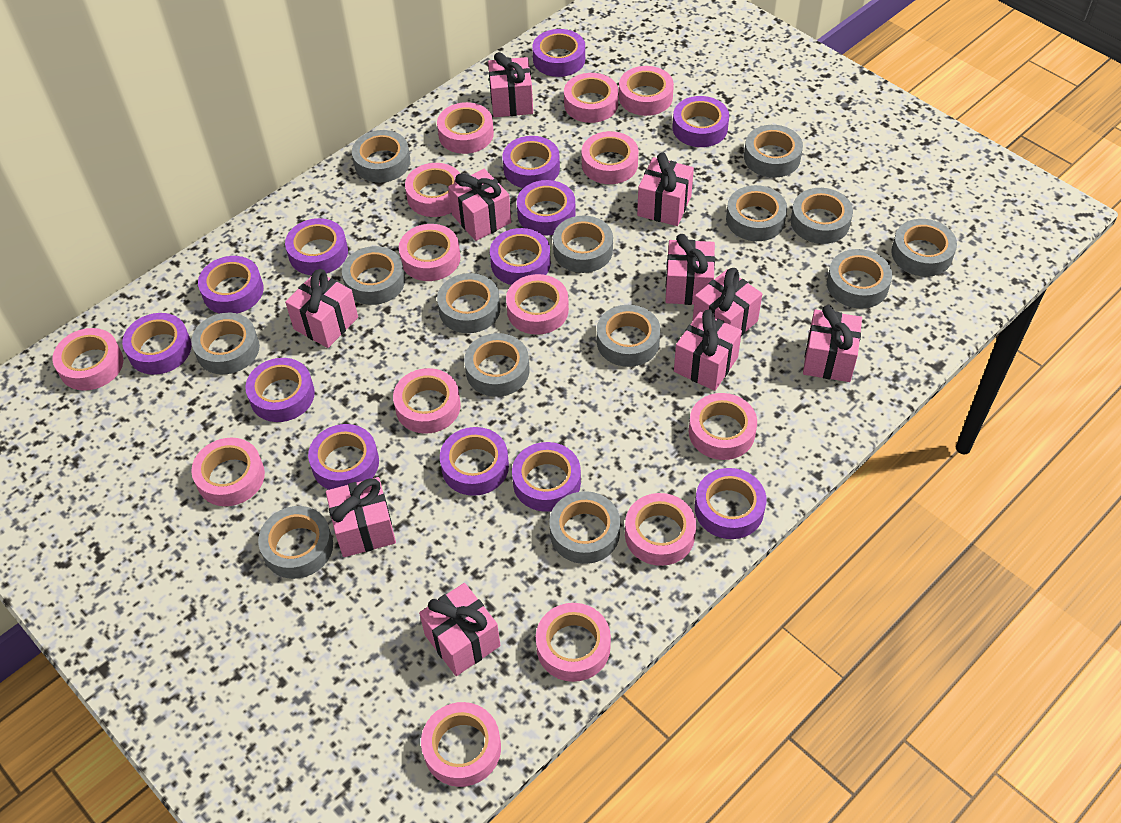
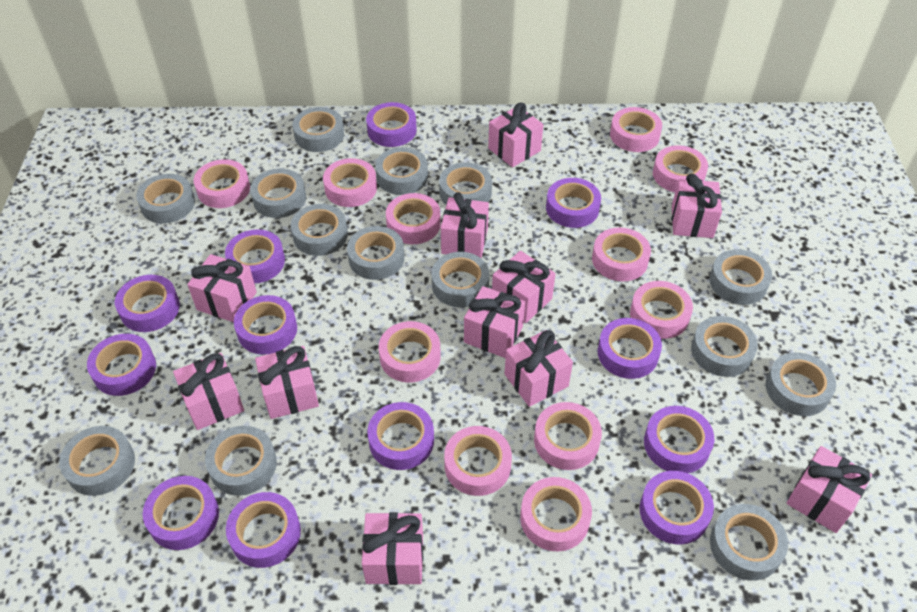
pink gift: [285,269,358,348] [326,477,396,557] [419,583,501,676] [448,169,511,241] [488,52,533,117] [637,153,694,226] [665,234,715,305] [674,309,742,391] [692,268,762,336] [803,305,862,382] = 10 -> [173,353,244,430] [187,254,257,322] [255,346,319,419] [362,512,423,585] [441,192,489,258] [464,286,525,358] [488,103,543,167] [492,251,555,323] [504,330,573,407] [672,173,722,238] [787,446,872,533] = 11
pink tape: [52,328,123,391] [191,438,265,506] [393,368,460,434] [399,224,460,281] [405,163,460,217] [421,702,501,787] [437,102,494,154] [506,274,569,335] [536,603,611,682] [564,73,618,123] [582,131,638,184] [619,66,674,116] [625,493,696,566] [689,393,757,460] = 14 -> [194,159,250,208] [323,158,377,207] [379,321,441,382] [386,193,441,244] [444,426,512,496] [520,477,592,552] [534,402,602,470] [592,227,651,281] [610,107,662,152] [630,281,693,339] [653,145,708,192] = 11
purple tape: [122,313,192,375] [198,256,264,314] [245,358,315,422] [285,218,348,275] [308,424,379,490] [440,427,509,496] [490,228,551,285] [503,136,560,188] [512,442,581,512] [517,180,576,236] [532,29,585,77] [673,96,729,147] [695,468,766,539] = 13 -> [87,334,156,396] [115,275,180,332] [143,476,219,550] [225,229,285,283] [226,492,301,568] [234,295,297,354] [366,102,417,147] [367,402,434,470] [546,178,601,228] [598,318,662,379] [640,471,714,545] [644,406,714,473] = 12

